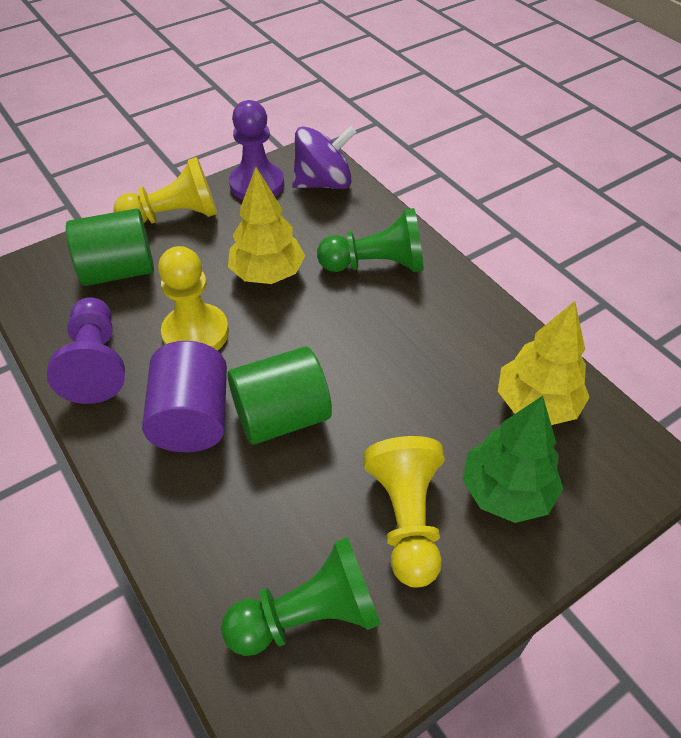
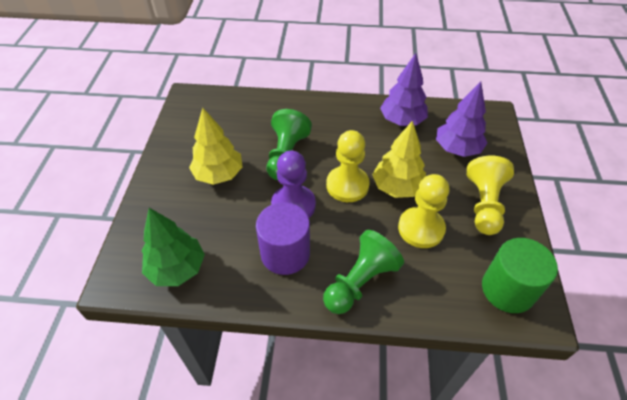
green cylinder: [66,209,154,286] [228,346,332,445] = 2 -> [482,238,558,313] = 1
purple pawn: [47,298,125,404] [229,100,284,200] = 2 -> [271,151,316,218] = 1
purple spinning top: [292,126,357,189] = 1 -> none = 0
purple tree: none = 0 -> [380,53,428,126] [436,81,487,157] = 2

